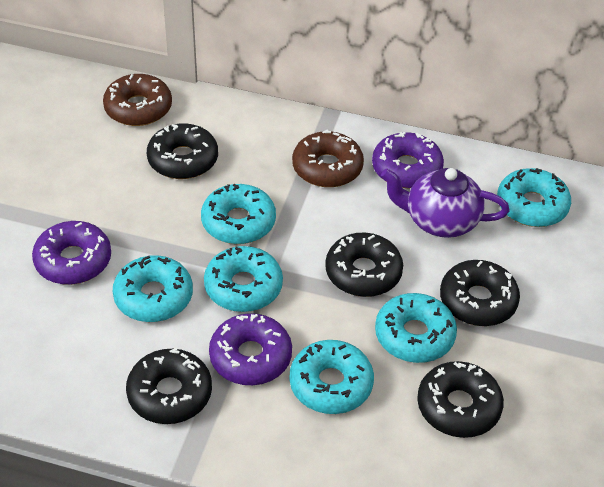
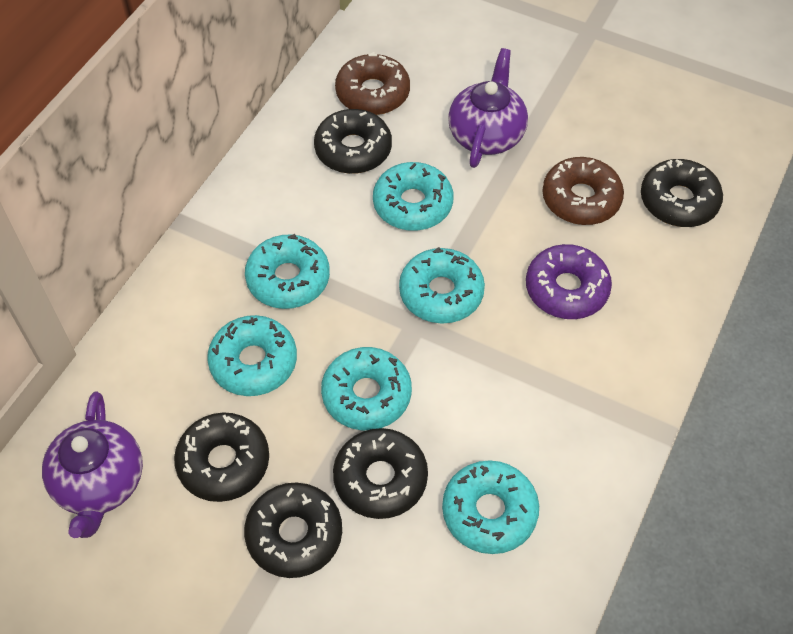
purple donut: [32,221,111,285] [209,313,292,385] [372,132,444,188] = 3 -> [526,244,612,319] = 1
purple teapot: [381,168,510,238] = 1 -> [42,391,143,538] [448,48,528,168] = 2

